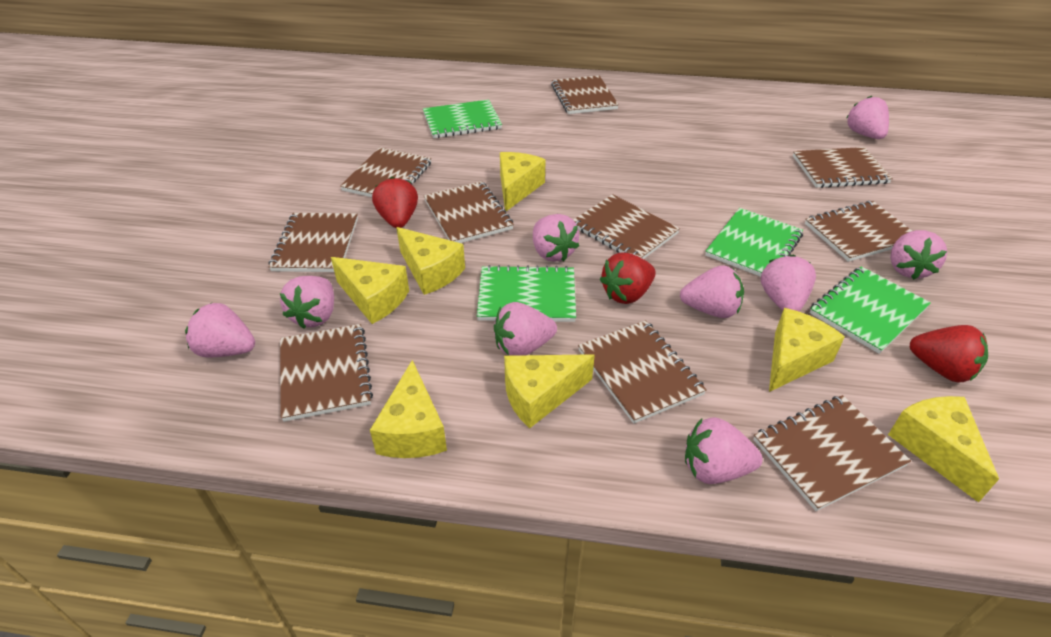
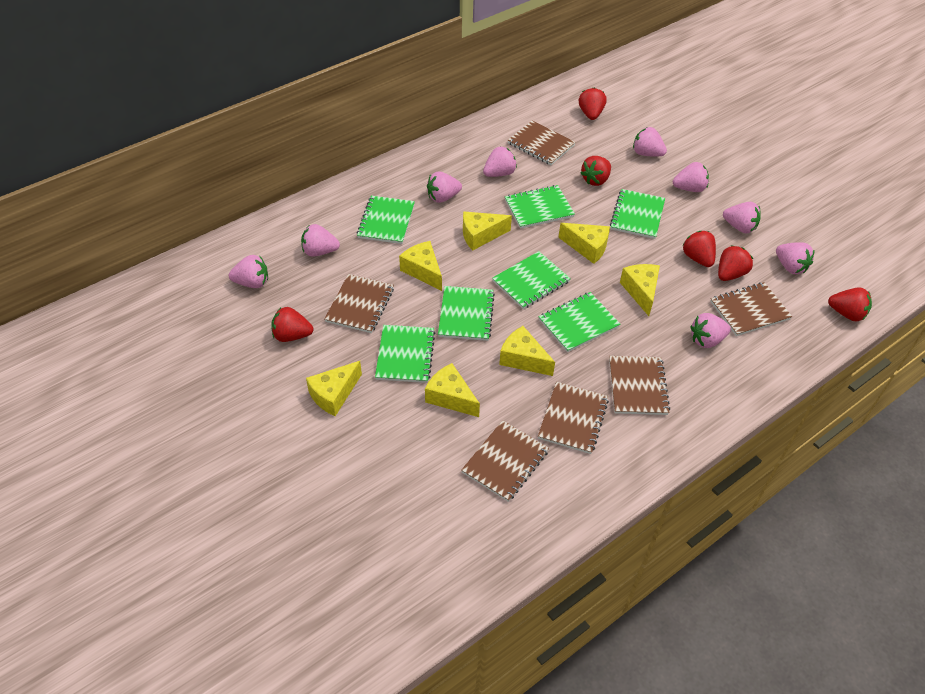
brown notebook: [268,213,358,272] [280,324,373,422] [340,147,431,197] [424,181,514,243] [551,75,619,114] [573,194,680,259] [578,320,707,424] [753,395,911,511] [793,147,893,188] [805,201,912,262] = 10 -> [324,274,394,333] [461,420,549,502] [507,120,576,165] [538,382,609,454] [609,356,670,415] [710,282,792,336] = 6
green notebook: [423,100,502,138] [477,265,576,322] [705,208,803,277] [810,266,931,354] = 4 -> [357,196,415,244] [375,325,435,383] [438,286,495,341] [492,251,571,309] [505,185,575,229] [539,292,620,352] [610,189,665,239] = 7
red strawberry: [372,177,418,228] [600,252,656,304] [910,325,988,382] = 3 -> [271,307,313,342] [579,87,607,120] [581,156,611,186] [683,231,716,267] [718,245,753,281] [828,287,872,322] = 6

